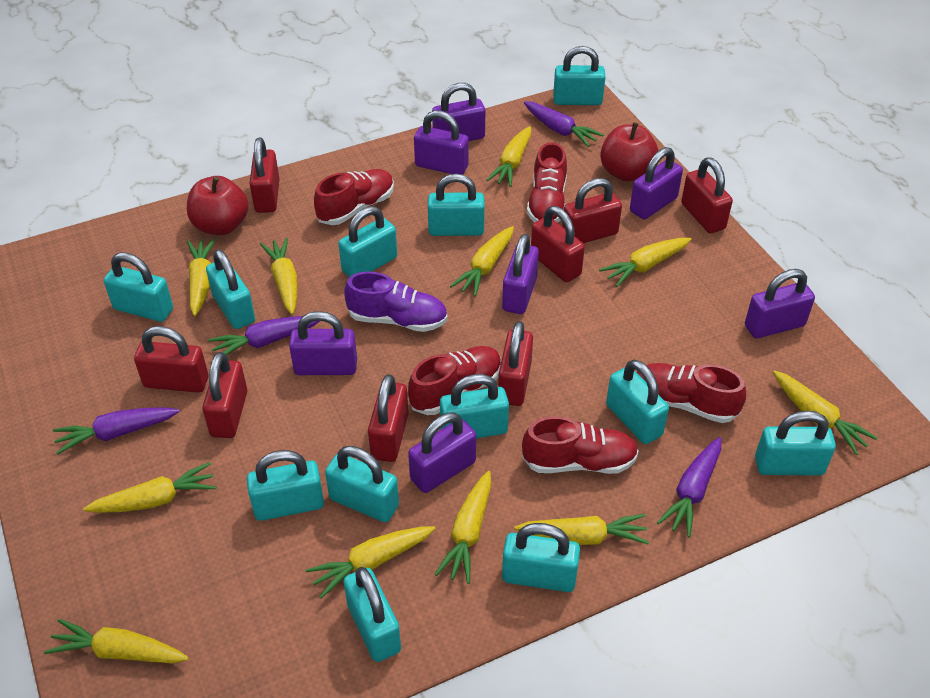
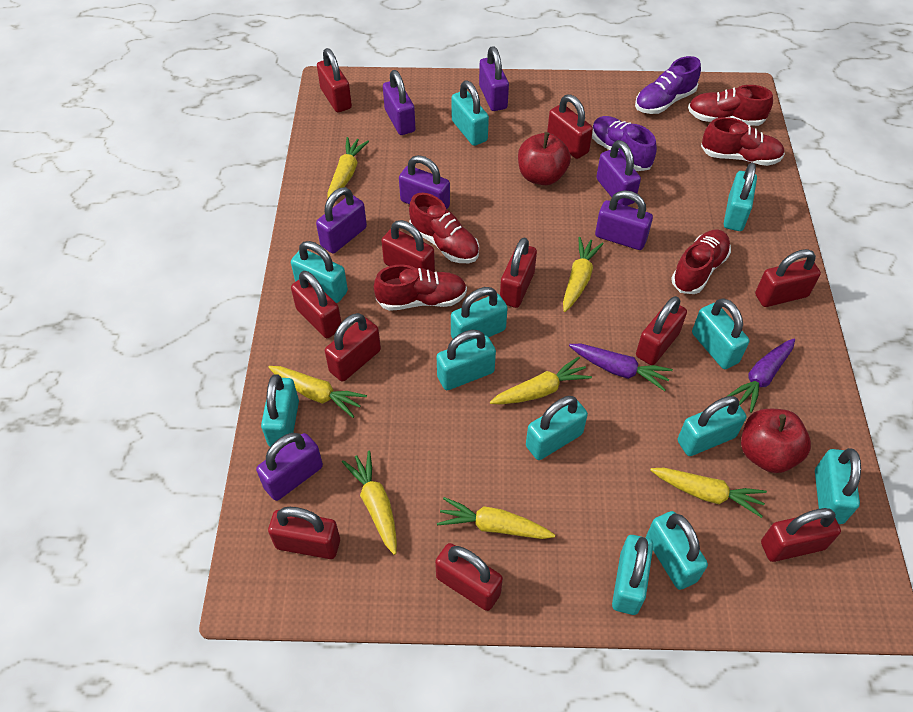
purple carrot: [53,407,180,455] [208,316,320,355] [524,101,604,147] [657,437,721,538] = 4 -> [569,344,673,391] [727,338,795,413] = 2
purple shoe: [344,272,448,332] = 1 -> [592,116,657,171] [635,56,701,114] = 2
red padlock: [134,326,208,393] [202,352,247,438] [249,138,280,213] [368,374,408,462] [498,321,533,406] [531,206,585,282] [562,178,622,243] [681,157,733,233] = 8 -> [268,507,340,559] [291,271,341,338] [317,48,352,113] [325,313,381,381] [381,220,435,272] [435,543,503,611] [500,237,537,308] [547,94,593,159] [636,296,687,365] [755,249,821,307] [761,508,841,562] = 11
yellow carrot: [44,619,189,664] [83,462,217,513] [187,238,216,316] [260,238,298,315] [306,526,435,599] [435,471,492,584] [450,226,514,297] [486,126,531,187] [515,514,649,545] [599,238,692,287] [773,370,878,455] = 11 -> [268,366,367,418] [328,137,369,198] [342,450,397,555] [437,497,555,539] [490,356,592,405] [563,237,603,312] [650,468,767,518] = 7

